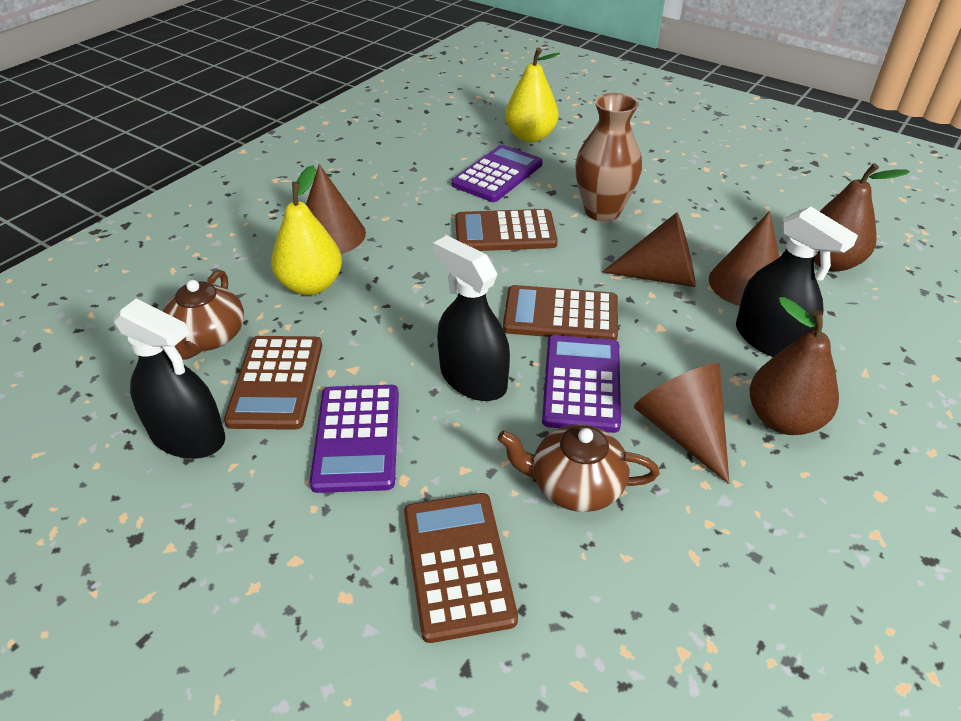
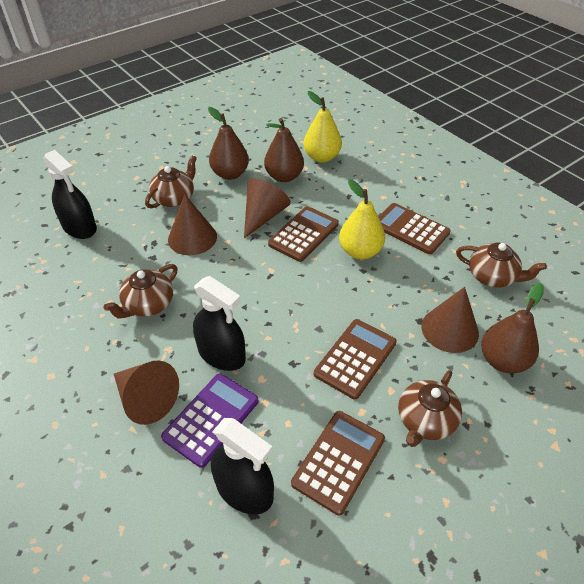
brown pear: [750,297,839,435] [814,163,910,271] = 2 -> [208,107,249,180] [264,118,304,182] [481,283,544,373] = 3
brown teapot: [162,270,244,360] [498,424,659,512] = 2 -> [104,264,178,318] [145,155,197,209] [398,370,462,447] [456,243,547,288] = 4
brown vase: [575,93,642,222] = 1 -> none = 0
purple calculator: [310,385,399,493] [451,145,543,202] [542,335,621,433] = 3 -> [161,374,258,468] = 1

